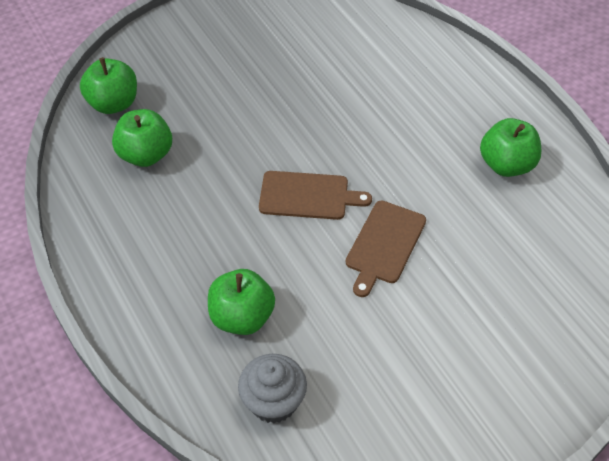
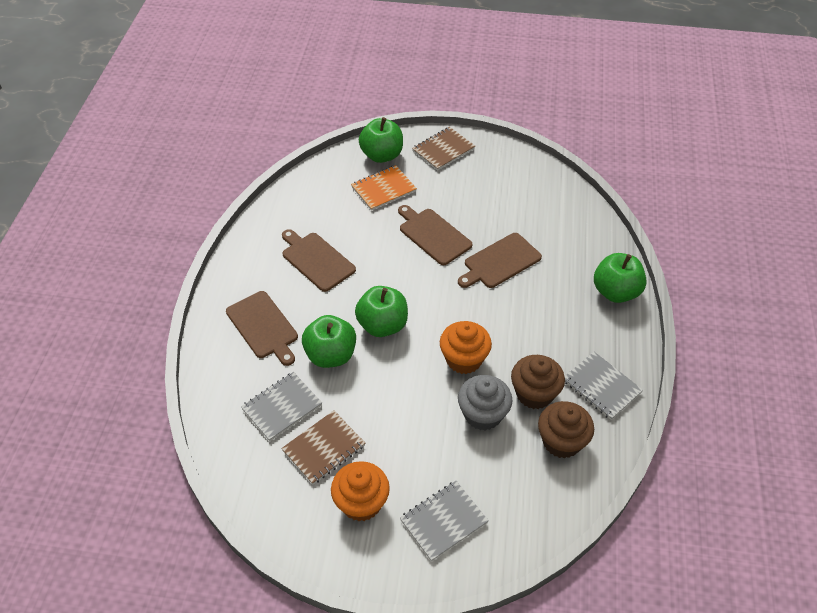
brown cupcake: none = 0 -> [511,355,565,409] [538,401,594,458] = 2
brown cutting board: [259,171,372,220] [346,200,426,297] = 2 -> [226,291,298,366] [282,229,356,292] [398,205,472,265] [458,233,542,288] = 4
brown notebook: none = 0 -> [281,410,365,485] [412,127,475,171] = 2
grey notebook: none = 0 -> [241,372,322,441] [400,481,489,562] [564,352,643,420] = 3
orange cupcake: none = 0 -> [331,461,390,521] [440,321,492,374] = 2
orange notebook: none = 0 -> [351,165,417,211] = 1

